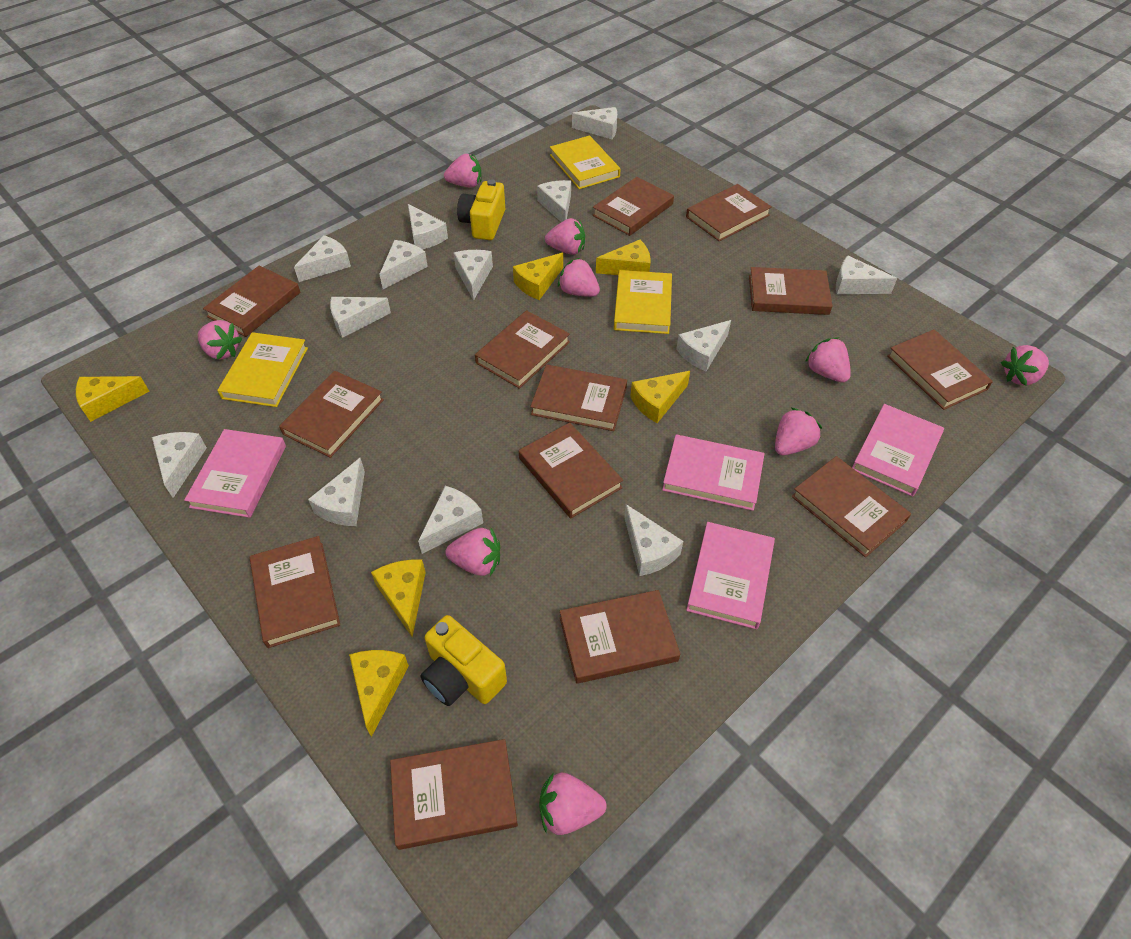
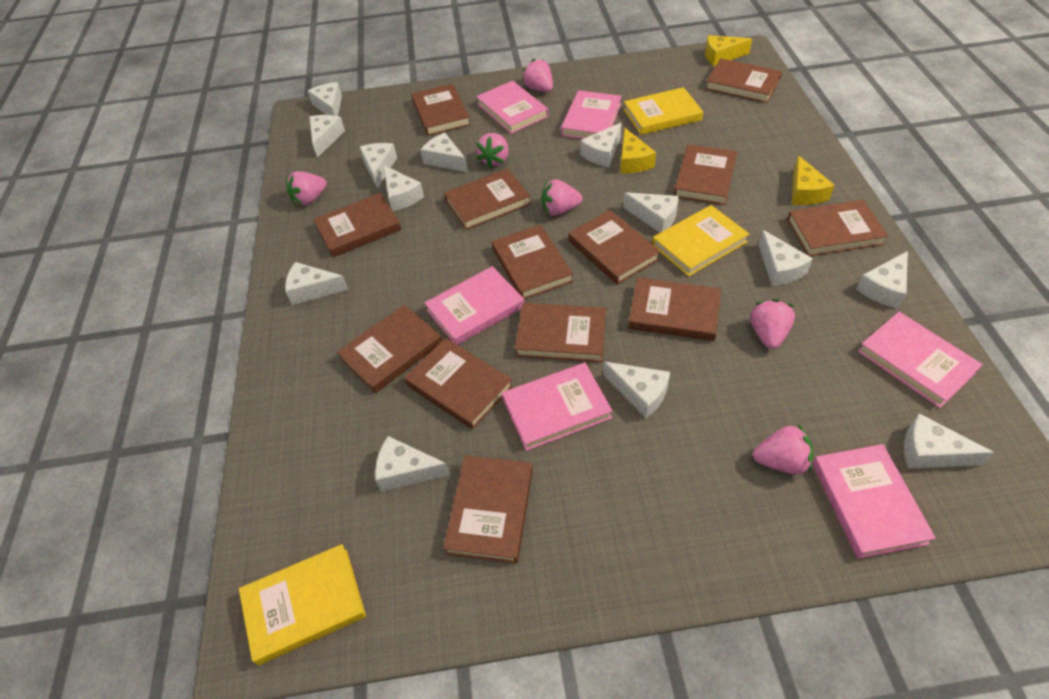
pink book: [184,429,286,518] [662,434,765,511] [686,522,775,629] [852,404,944,497] = 4 -> [425,266,524,345] [476,81,548,134] [502,363,613,451] [561,90,622,139] [812,444,936,558] [858,312,983,408] = 6
pink strawberry: [198,320,242,360] [444,154,482,188] [445,528,500,576] [539,772,607,835] [545,218,585,255] [558,258,600,297] [775,408,822,455] [805,337,851,383] [1001,345,1049,386] = 9 -> [286,171,327,206] [476,133,509,168] [522,58,553,92] [541,179,583,216] [750,299,795,349] [753,424,813,474] = 6
yellow camera: [420,615,507,706] [457,179,505,240] = 2 -> none = 0
yellow cheese: [76,376,149,422] [349,650,409,737] [371,560,426,637] [513,253,563,300] [596,240,650,275] [630,371,690,423] = 6 -> [620,128,656,174] [705,35,752,66] [792,155,835,205] = 3

